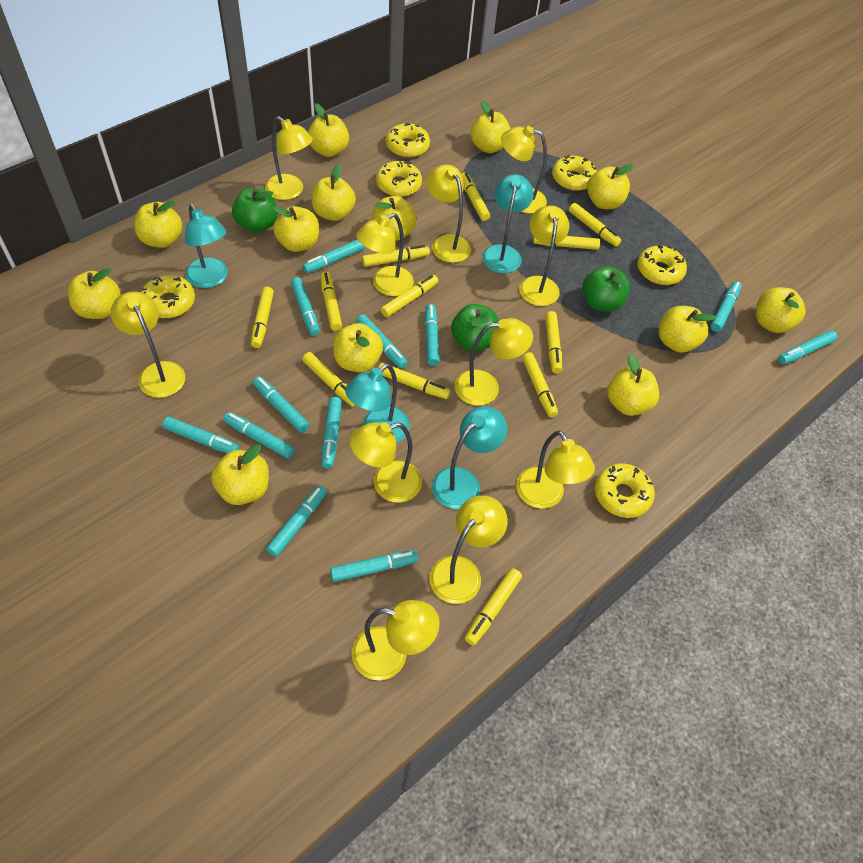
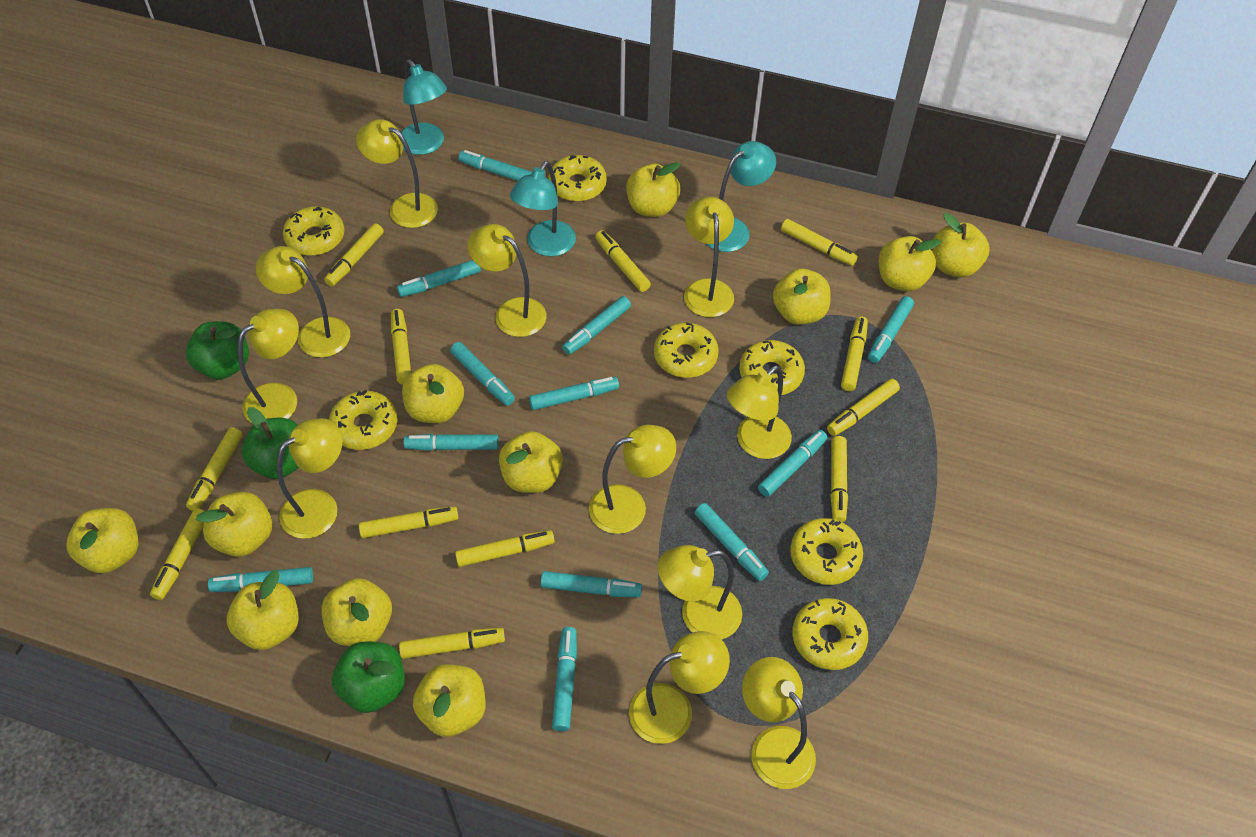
turquoise lamp: [185,204,228,288] [345,363,410,443] [432,406,507,509] [482,174,534,273] = 4 -> [401,60,447,155] [510,161,576,256] [707,141,776,252] = 3
yellow apple: [68,268,120,319] [134,201,182,248] [211,444,269,505] [272,206,319,252] [308,103,349,157] [312,164,356,221] [333,323,383,372] [372,196,417,241] [471,100,511,153] [587,164,634,209] [607,353,659,416] [659,306,716,353] [756,287,805,333] = 13 -> [66,508,138,573] [196,492,272,557] [227,570,299,650] [321,578,392,646] [402,364,464,423] [413,664,486,737] [499,431,563,493] [626,162,680,217] [773,268,831,325] [878,236,942,291] [932,213,990,277] = 11
yellow donut: [141,275,195,318] [376,161,422,197] [386,123,430,158] [552,155,597,191] [595,463,655,518] [638,245,687,285] = 6 -> [283,206,345,256] [329,390,397,450] [549,155,607,201] [654,323,718,378] [739,340,805,395] [790,518,863,585] [792,598,868,670] = 7

